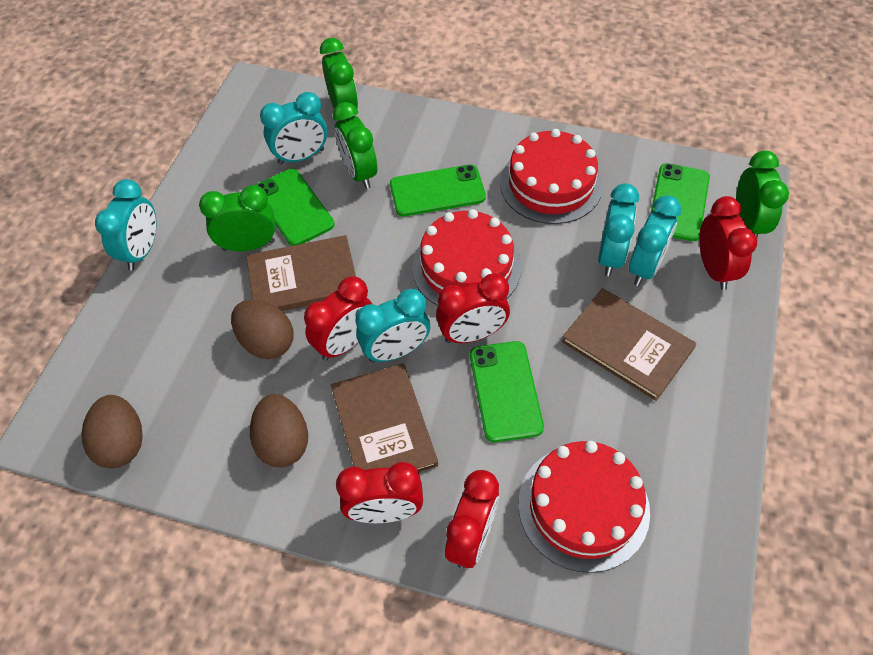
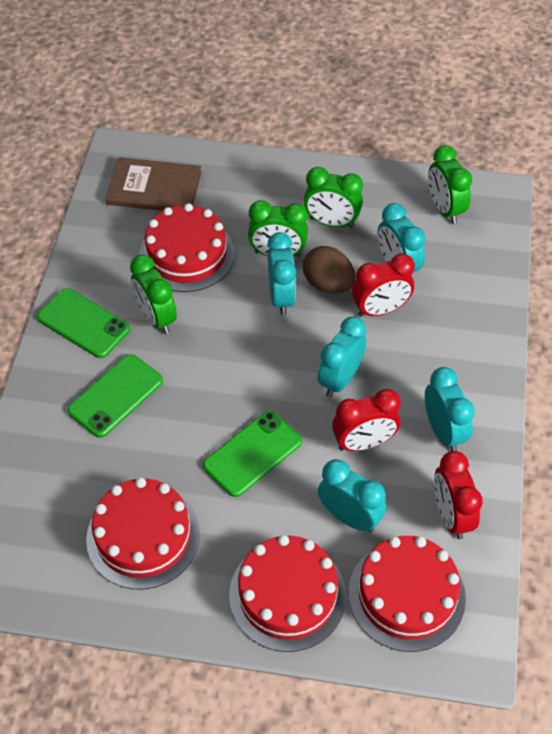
brown book: [246,235,356,311] [331,363,438,472] [562,288,697,401] = 3 -> [105,157,201,211] = 1
brown egg: [82,395,143,468] [231,300,294,359] [250,394,308,468] = 3 -> [303,246,356,293] = 1
green phone: [256,169,335,246] [390,164,486,217] [470,341,544,442] [650,163,710,241] = 4 -> [37,288,130,358] [68,354,163,438] [203,411,302,497] = 3
red cake: [412,209,521,306] [500,129,603,224] [518,441,650,573] = 3 -> [86,478,200,589] [139,203,235,292] [229,535,346,652] [348,536,466,652] = 4
red clock: [304,276,372,361] [336,462,423,523] [436,273,510,343] [445,470,499,569] [699,196,757,290] = 5 -> [332,389,401,451] [352,254,415,317] [434,451,483,539] = 3

